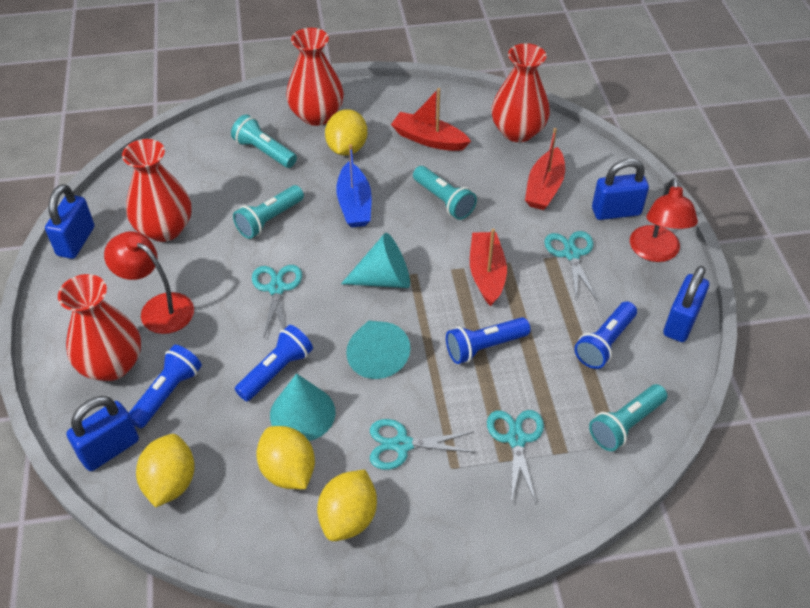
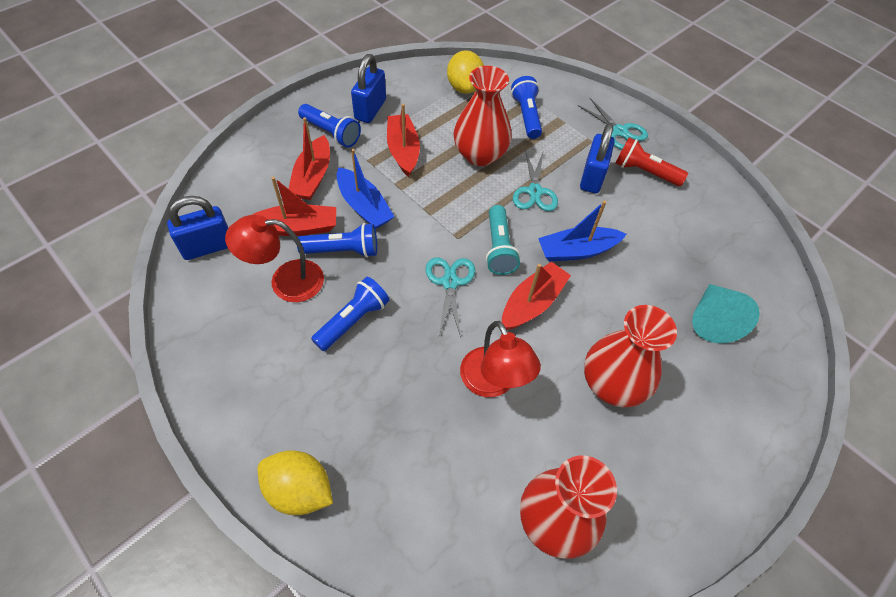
blue boat: [336,144,372,228] = 1 -> [337,149,394,229] [538,200,626,262] = 2
blue padlock: [45,184,94,259] [66,396,139,471] [592,159,649,220] [664,266,709,342] = 4 -> [167,196,228,260] [351,54,386,123] [580,123,615,193] = 3
red boat: [391,88,471,151] [470,228,507,306] [525,128,565,210] = 3 -> [252,177,336,236] [289,117,330,200] [387,104,420,177] [502,262,571,330] = 4
red flashlight: none = 0 -> [615,137,688,186] = 1
red vase: [58,274,141,381] [122,139,191,242] [286,28,344,126] [491,43,550,142] = 4 -> [453,66,512,166] [520,455,617,558] [584,305,677,407] = 3
turquoise cone: [270,374,336,441] [341,233,410,288] [346,321,410,379] = 3 -> [692,284,760,343] = 1
turquoise flashlight: [231,114,297,168] [233,185,304,239] [413,166,477,220] [589,384,667,451] = 4 -> [486,205,520,275] = 1
turquoise scissors: [252,265,302,339] [370,419,476,470] [487,410,544,503] [544,231,597,300] = 4 -> [426,258,475,337] [513,150,558,211] [578,98,648,150] = 3
yellow lemon: [136,434,195,508] [256,426,315,489] [317,469,377,541] [325,109,367,156] = 4 -> [258,450,333,515] [447,50,484,94] = 2

